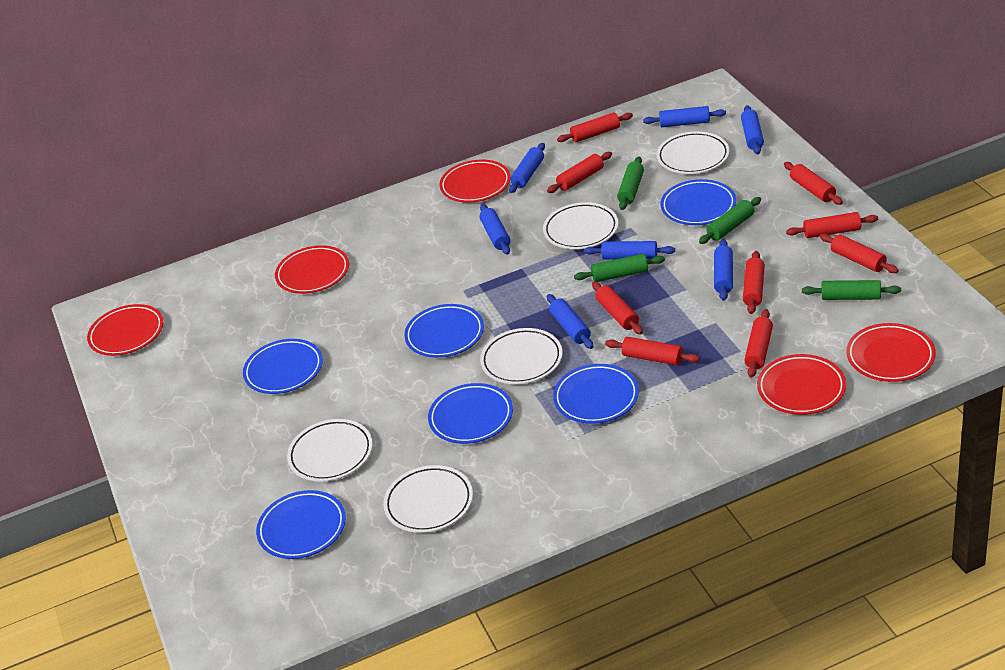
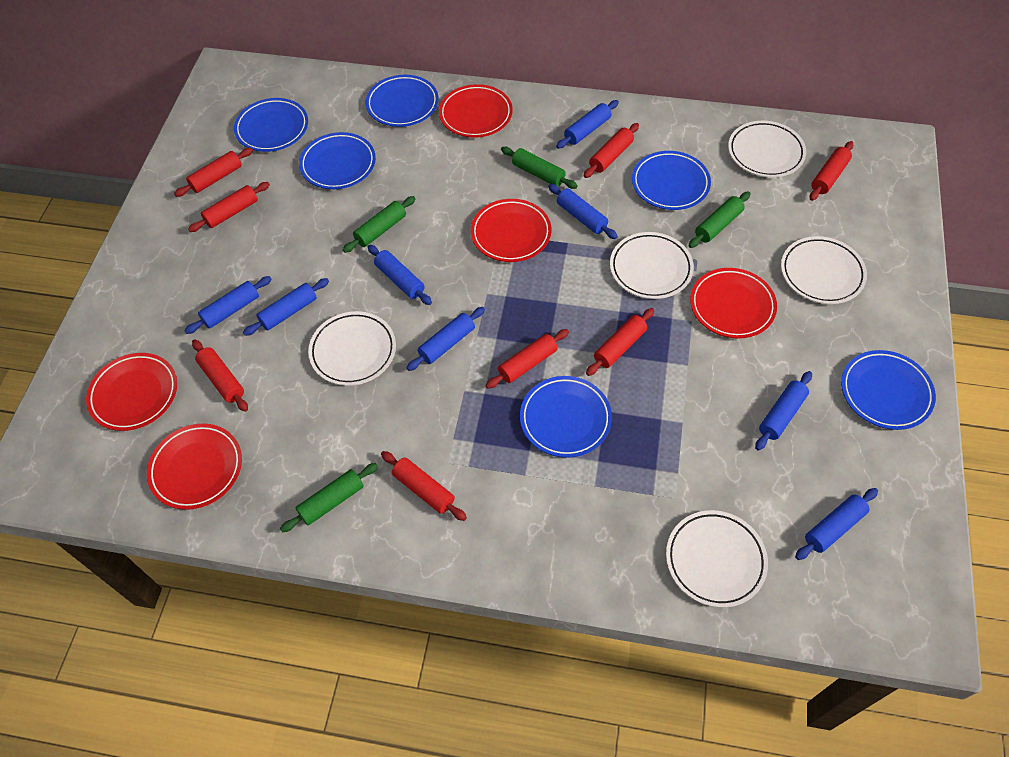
blue rolling pin: [479,204,511,255] [509,143,545,193] [547,294,593,349] [584,241,675,260] [643,106,726,127] [714,239,733,301] [741,105,764,155] = 7 -> [184,276,272,334] [243,278,329,336] [368,245,432,305] [407,307,485,371] [548,184,618,239] [556,100,619,149] [755,371,812,451] [795,488,878,560] = 8
red rolling pin: [547,152,612,193] [557,112,633,142] [592,282,643,335] [605,337,700,365] [743,251,765,314] [744,309,773,378] [784,162,843,205] [786,212,878,238] [820,234,899,273] = 9 -> [174,148,253,197] [188,182,270,232] [192,340,248,412] [381,451,467,521] [486,329,569,389] [584,123,639,178] [586,308,654,376] [809,141,853,201] = 8

